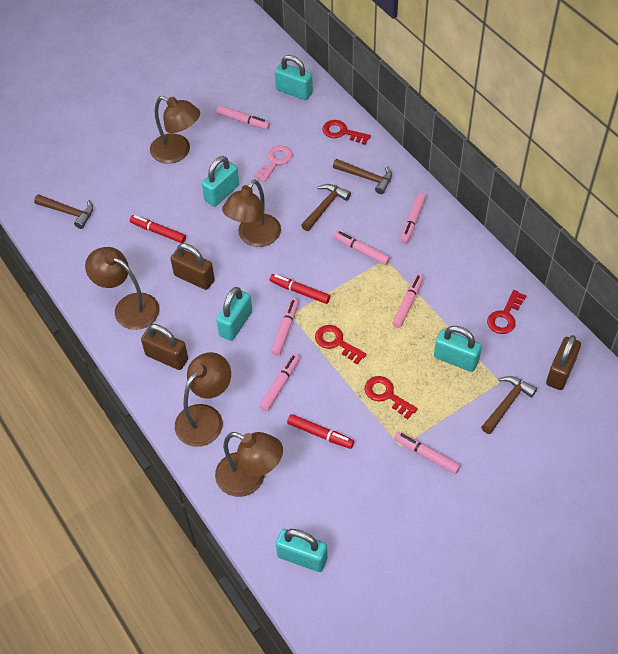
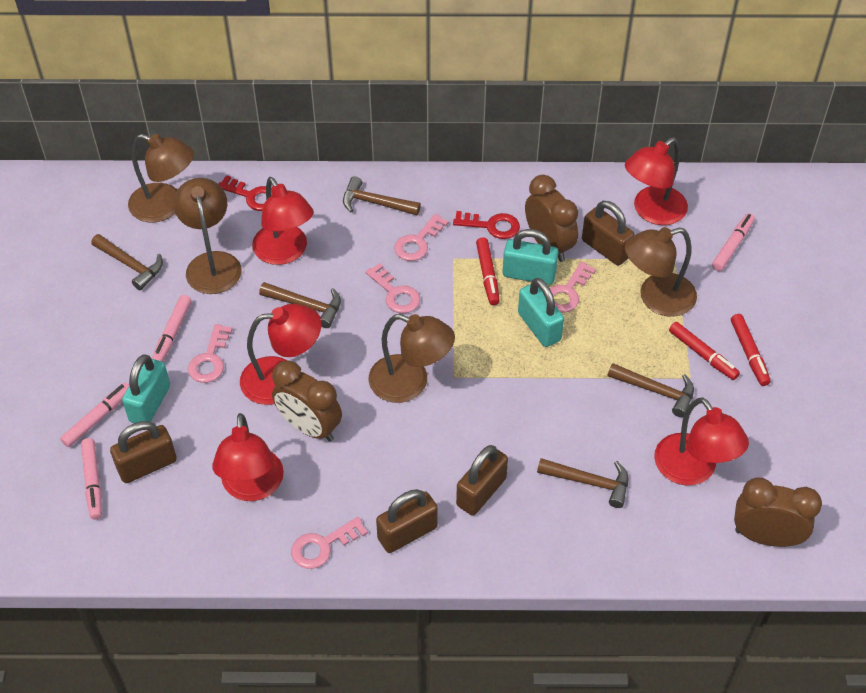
brown clock: none = 0 -> [272,360,342,442] [525,175,578,262] [734,478,822,547] = 3
brown hammer: [34,194,93,229] [301,184,351,231] [333,159,392,194] [481,376,537,434] = 4 -> [91,234,163,290] [259,282,341,328] [343,176,421,215] [537,458,628,508] [608,363,694,417] = 5
brown lamp: [85,247,160,330] [150,96,200,164] [175,352,231,447] [215,432,283,497] [222,179,281,247] = 5 -> [128,134,194,223] [173,178,241,294] [369,314,455,403] [625,227,697,317] = 4
brown padlock: [141,324,188,370] [170,243,215,290] [546,335,581,390] = 3 -> [110,421,177,483] [376,489,438,553] [456,445,508,516] [582,201,634,265] = 4
pink key: [254,145,293,182] = 1 -> [188,324,232,383] [291,517,368,569] [365,263,420,313] [394,214,449,261] [550,262,596,312] = 5
pink marker: [216,105,270,130] [260,354,300,411] [271,298,299,356] [333,231,390,265] [392,274,423,328] [394,432,460,474] [400,193,426,243] = 7 -> [60,382,129,447] [81,438,102,519] [152,295,192,362] [712,213,755,271] = 4
red key: [315,325,367,365] [322,120,371,145] [365,376,418,419] [487,290,527,334] = 4 -> [219,175,272,211] [453,211,520,239] = 2
red lamp: none = 0 -> [212,413,284,501] [240,304,321,405] [252,177,314,265] [625,138,688,225] [654,397,749,486] = 5
turquoise padlock: [202,156,239,207] [216,287,252,341] [275,55,313,100] [276,529,328,572] [434,326,482,372] = 5 -> [122,354,170,423] [503,229,559,285] [518,278,564,347] = 3

